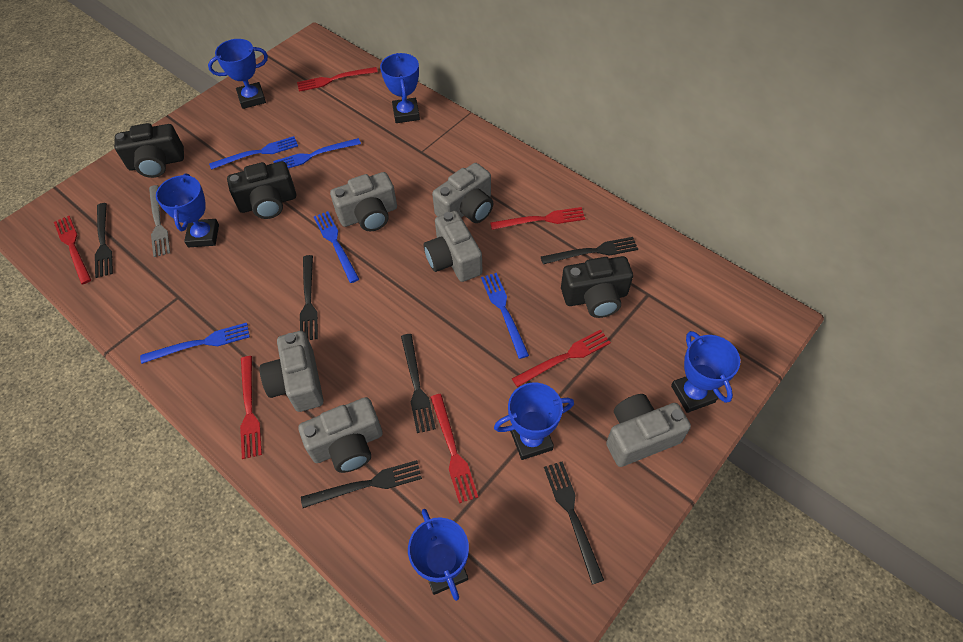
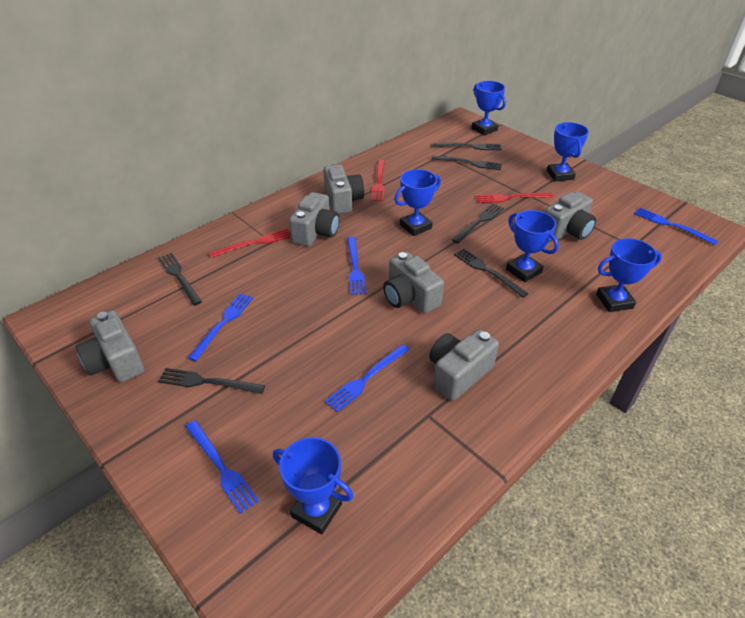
black camera: [114,123,184,178] [227,161,296,219] [561,256,633,318] = 3 -> none = 0
grey fork: [149,185,170,257] = 1 -> none = 0
red fork: [54,216,91,284] [240,356,262,459] [297,67,378,92] [430,394,478,503] [490,207,585,230] [512,329,611,387] = 6 -> [209,228,291,258] [371,160,385,201] [476,193,553,203] = 3

